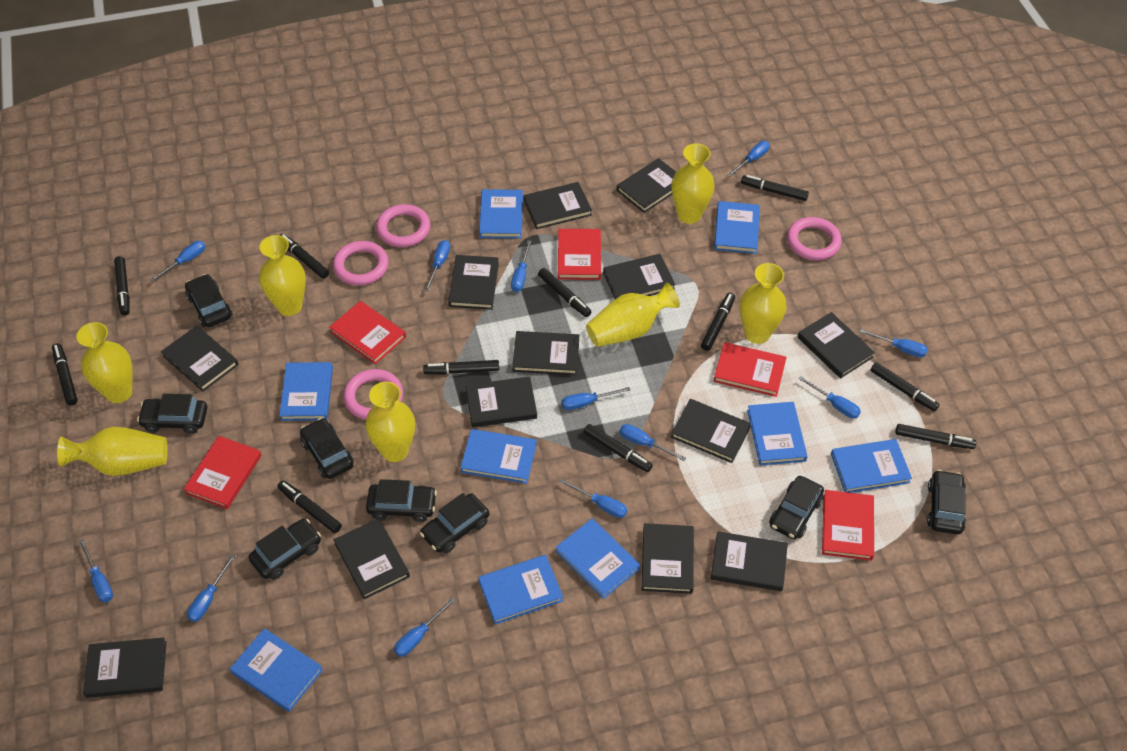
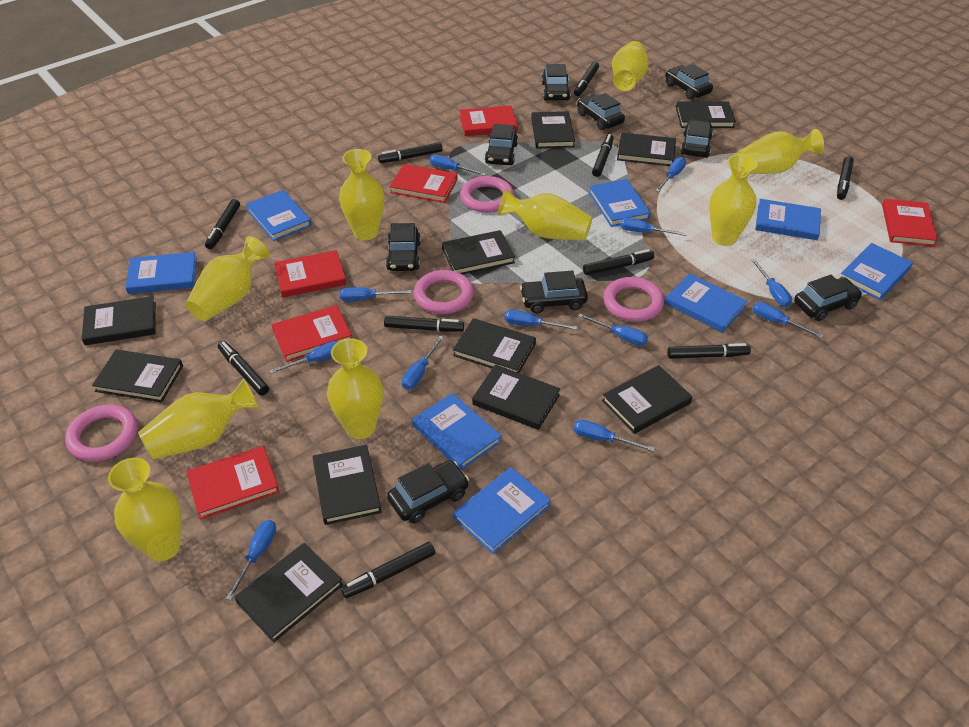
black book: [83,638,167,698] [161,326,238,392] [334,518,410,599] [448,255,499,310] [466,376,537,427] [512,331,579,375] [524,182,592,229] [603,254,675,299] [617,158,676,213] [642,523,694,594] [671,399,751,463] [711,531,788,591] [798,312,875,378] = 13 -> [82,296,156,345] [92,350,183,402] [235,543,343,642] [313,445,382,525] [442,230,515,275] [453,318,536,373] [472,364,560,430] [531,111,575,148] [602,365,692,434] [617,133,676,166] [676,102,736,128] = 11
black car: [137,394,207,434] [185,274,232,327] [249,519,321,580] [300,418,354,479] [366,479,437,522] [420,493,489,553] [769,476,824,539] [927,470,966,534] = 8 -> [386,223,421,271] [387,460,469,523] [485,124,518,165] [520,271,588,313] [541,64,571,101] [577,93,625,130] [665,64,713,100] [680,120,713,158] [794,275,862,321] = 9
black marker: [52,343,78,405] [114,256,129,316] [277,481,342,533] [280,234,329,279] [423,360,499,375] [538,268,591,317] [584,424,653,472] [701,293,735,351] [741,175,809,201] [870,362,940,412] [895,424,976,449] = 11 -> [205,199,240,249] [218,341,269,396] [341,542,435,598] [378,142,442,163] [384,316,464,332] [574,62,599,96] [583,249,654,275] [592,134,614,177] [667,343,751,359] [837,156,854,200] = 10
blue book: [230,628,323,712] [279,362,333,421] [460,429,537,484] [478,555,563,625] [479,189,523,239] [555,518,640,599] [714,201,760,254] [747,402,808,466] [831,439,912,493] = 9 -> [125,252,197,294] [246,190,312,241] [412,393,501,470] [453,467,551,554] [589,179,651,227] [665,273,747,333] [755,199,821,240] [840,243,913,300] = 8
red book: [184,436,262,509] [329,301,406,364] [558,229,601,280] [713,342,787,397] [822,490,874,561] = 5 -> [186,446,279,520] [272,305,352,362] [274,250,346,298] [390,164,458,203] [460,106,518,136] [882,199,938,247] = 6
yellow vase: [57,427,168,476] [77,322,133,403] [259,235,306,316] [365,382,415,462] [586,283,680,347] [671,143,715,224] [740,263,786,344] = 7 -> [108,458,181,561] [138,378,259,459] [186,236,269,321] [327,338,383,439] [339,149,384,240] [498,189,592,241] [612,41,649,91] [709,154,758,246] [736,129,824,174] = 9

